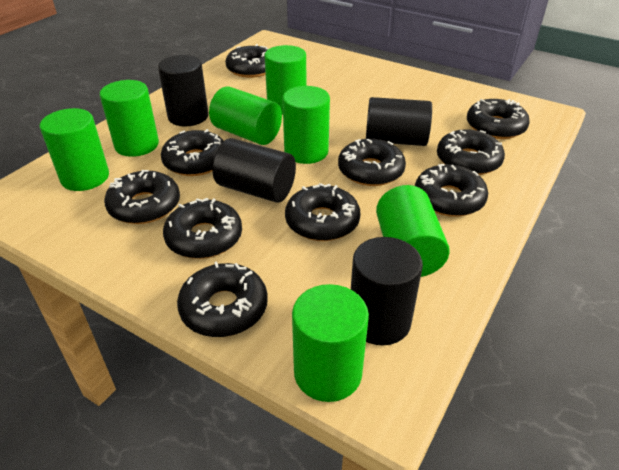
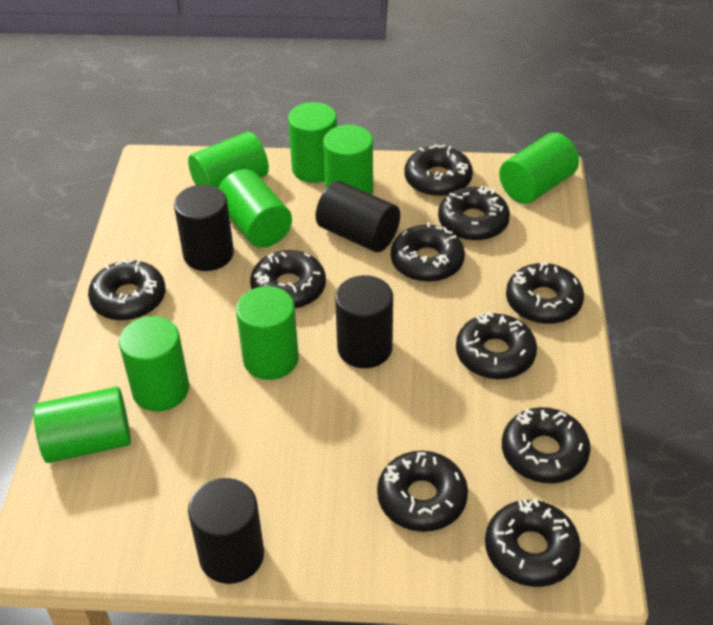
green cylinder: [40,108,109,191] [100,80,159,157] [209,86,282,145] [264,45,306,115] [282,86,330,164] [292,284,369,402] [376,185,450,277] = 7 -> [33,387,131,463] [119,316,189,411] [188,132,269,188] [218,169,292,248] [236,286,299,380] [288,102,337,183] [323,125,373,195] [499,132,579,204] = 8

